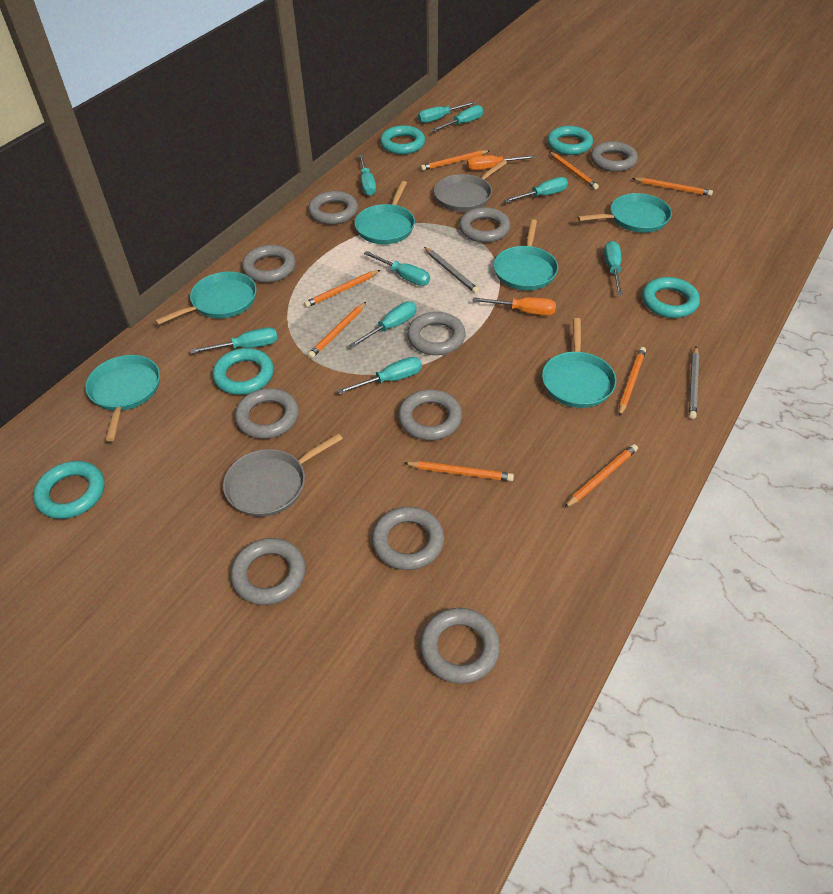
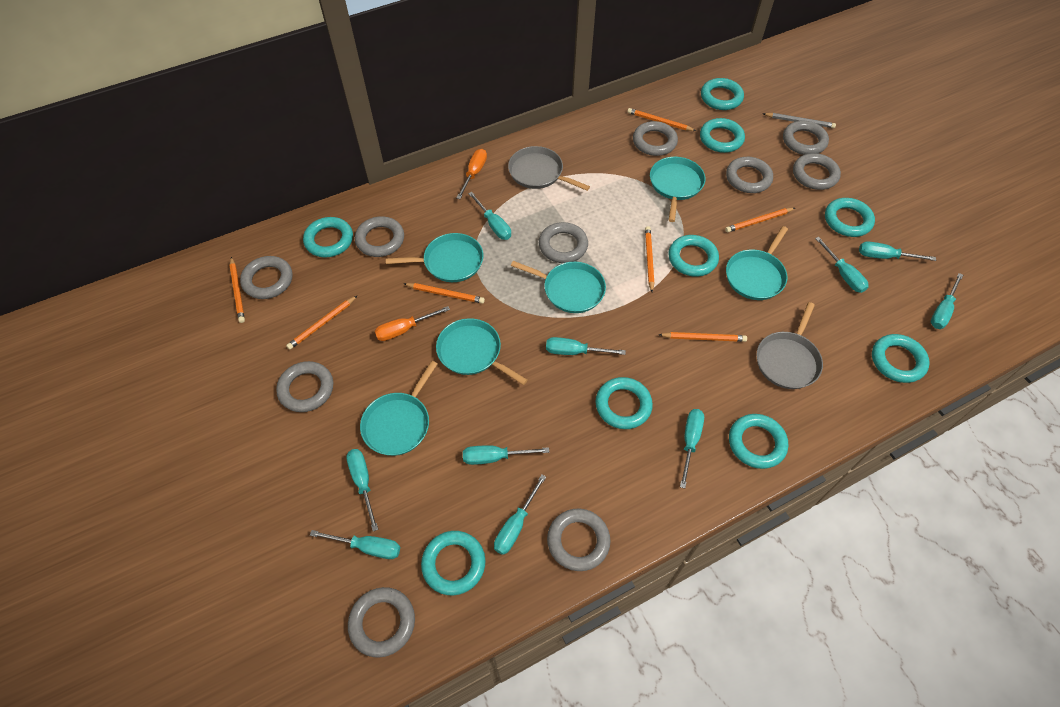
grey pencil: [424,247,479,294] [689,347,699,419] = 2 -> [763,113,836,128] = 1
orange pencil: [304,270,380,308] [308,302,366,358] [404,461,514,481] [421,150,489,171] [549,152,599,190] [564,444,638,508] [619,347,646,416] [632,178,713,196] = 8 -> [230,257,245,323] [286,296,357,350] [404,283,485,304] [627,108,696,131] [645,226,654,292] [658,332,747,342] [725,208,795,232] = 7
turquoise ring: [33,461,105,519] [213,348,274,395] [380,125,425,154] [547,126,593,155] [642,277,700,318] = 5 -> [303,217,353,258] [421,531,485,595] [595,377,653,429] [668,235,719,277] [700,118,745,153] [701,78,744,110] [729,414,788,469] [825,198,875,237] [872,334,930,383] = 9
turquoise screwdriver: [191,327,278,354] [337,357,422,394] [350,302,417,348] [359,154,376,196] [364,251,430,286] [418,101,476,123] [431,105,483,132] [504,177,568,203] [604,241,623,295] = 9 -> [310,530,400,559] [346,449,378,531] [463,445,549,465] [468,192,511,240] [494,474,546,555] [546,337,626,355] [680,409,704,488] [815,237,868,293] [859,242,936,261] [931,273,963,329] = 10

